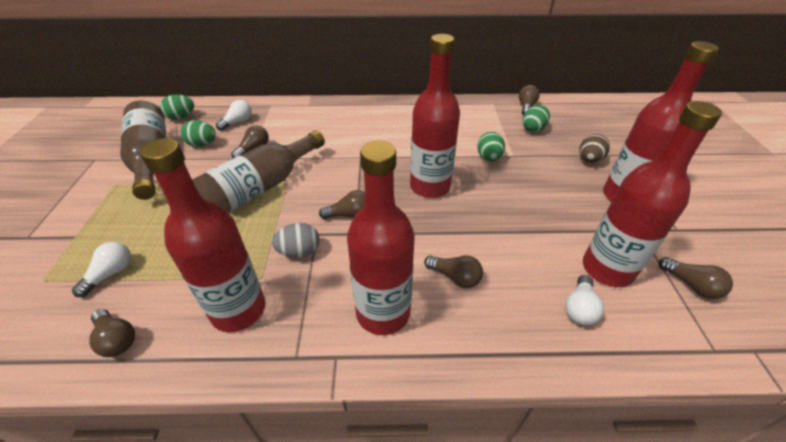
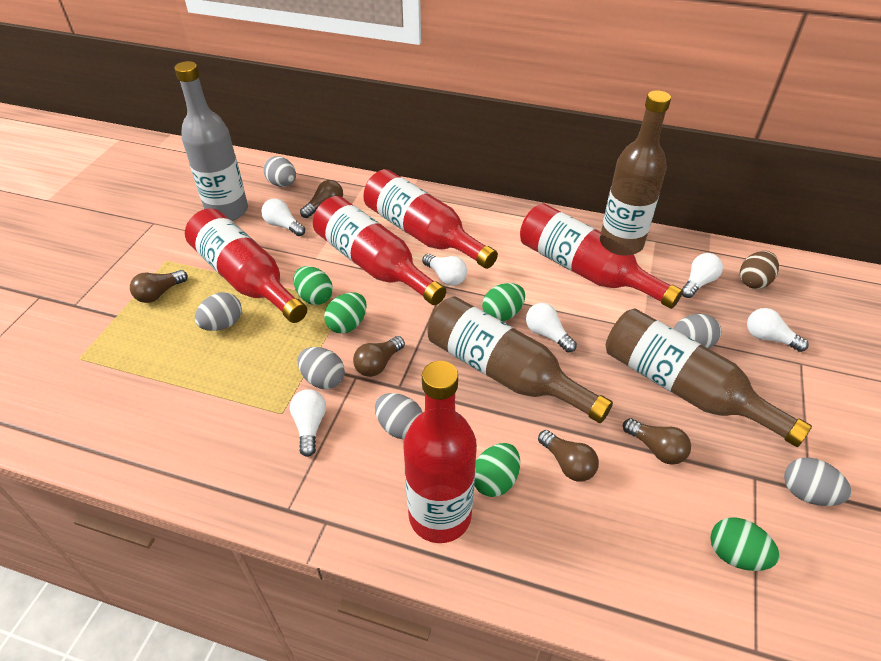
brown bottle: [120,101,166,200] [192,130,325,213] = 2 -> [427,296,613,423] [601,90,671,254] [605,309,812,447] = 3
brown light bulb: [89,309,135,357] [231,125,269,158] [319,190,365,219] [424,255,483,288] [519,85,540,116] [659,257,733,299] = 6 -> [130,270,188,303] [300,180,343,218] [353,336,405,377] [538,430,599,482] [623,418,691,465] = 5
green egg: [160,95,194,120] [180,120,216,147] [477,132,505,161] [522,105,550,132] = 4 -> [294,266,333,305] [324,292,366,334] [474,443,520,497] [482,283,525,321] [710,517,780,571] = 5
grey bottle: none = 0 -> [174,61,248,221] = 1
grey egg: [272,223,320,258] = 1 -> [195,292,242,331] [263,156,296,187] [298,347,345,389] [375,393,423,439] [673,313,721,349] [784,457,852,506] = 6
white light bulb: [72,242,131,297] [216,100,252,131] [565,275,604,325] = 3 -> [261,198,305,236] [290,389,326,457] [422,254,467,286] [526,303,577,353] [682,253,723,298] [747,308,809,352] = 6

